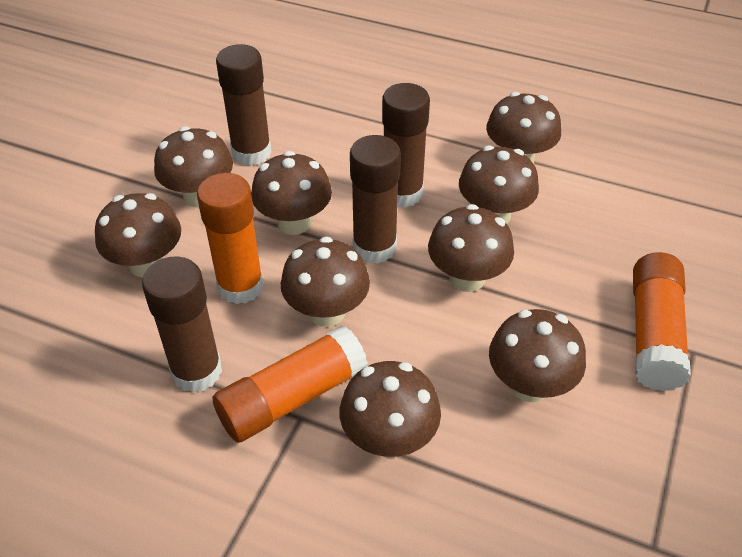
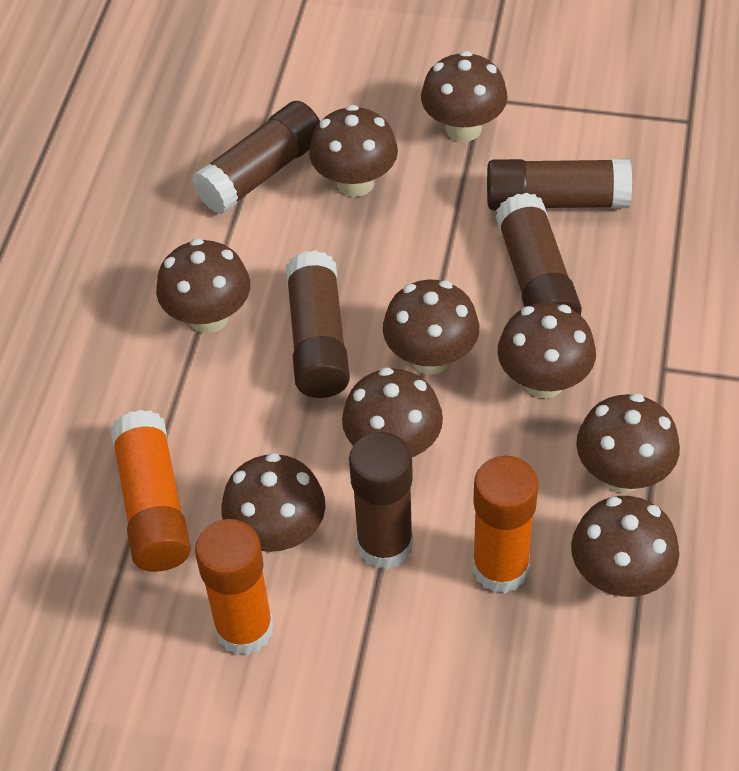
brown glue stick: [142,257,222,393] [216,44,271,166] [350,135,401,264] [382,83,430,208] = 4 -> [192,101,320,214] [286,250,350,398] [349,432,413,569] [487,159,632,211] [495,193,582,316] = 5

